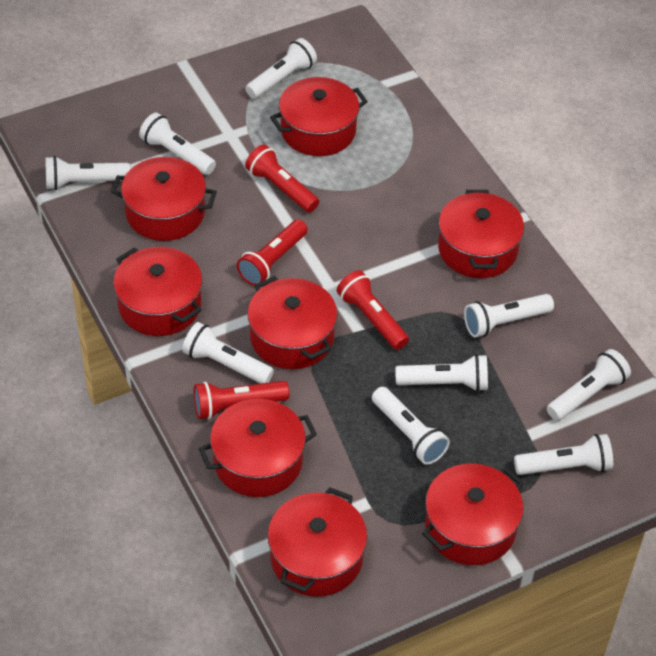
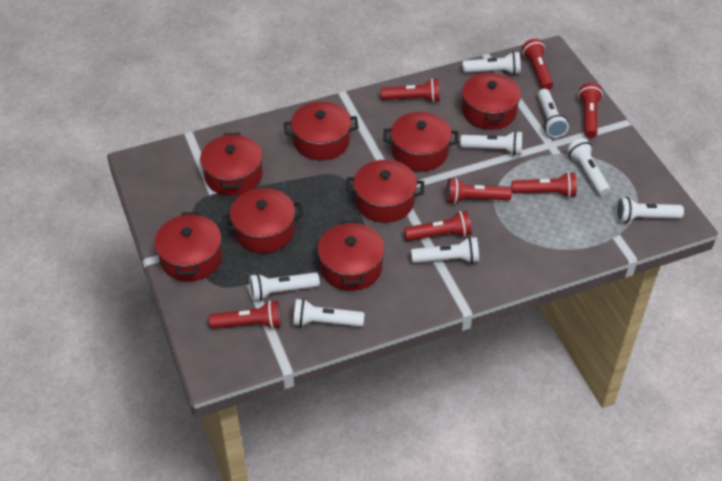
red flashlight: [194,381,290,419] [237,220,308,286] [245,144,319,213] [337,270,409,350] = 4 -> [209,300,281,329] [381,79,440,102] [404,211,472,241] [446,178,512,204] [511,172,577,198] [522,39,553,90] [578,83,603,138] = 7
white flashlight: [45,156,130,190] [139,113,216,175] [182,322,274,384] [245,38,317,99] [372,387,450,465] [395,354,488,392] [464,294,554,337] [514,434,613,475] [547,349,631,421] = 9 -> [249,272,320,301] [293,299,365,327] [411,237,479,264] [460,131,522,156] [463,52,521,75] [538,89,569,138] [567,138,610,196] [616,197,684,223] = 8

